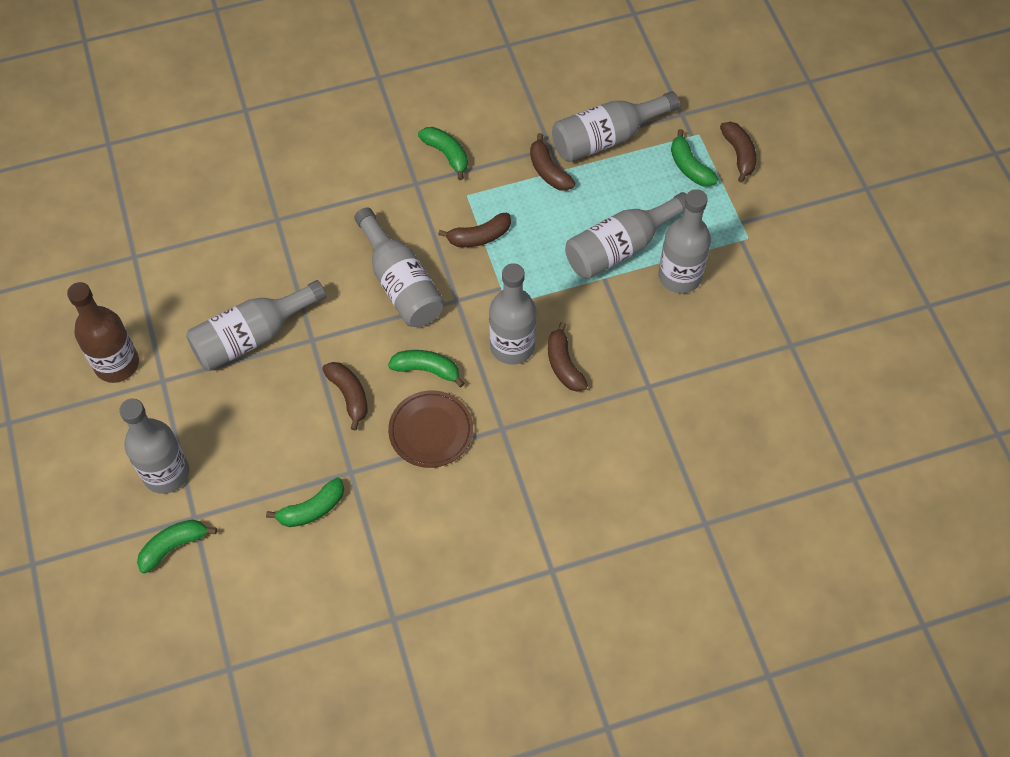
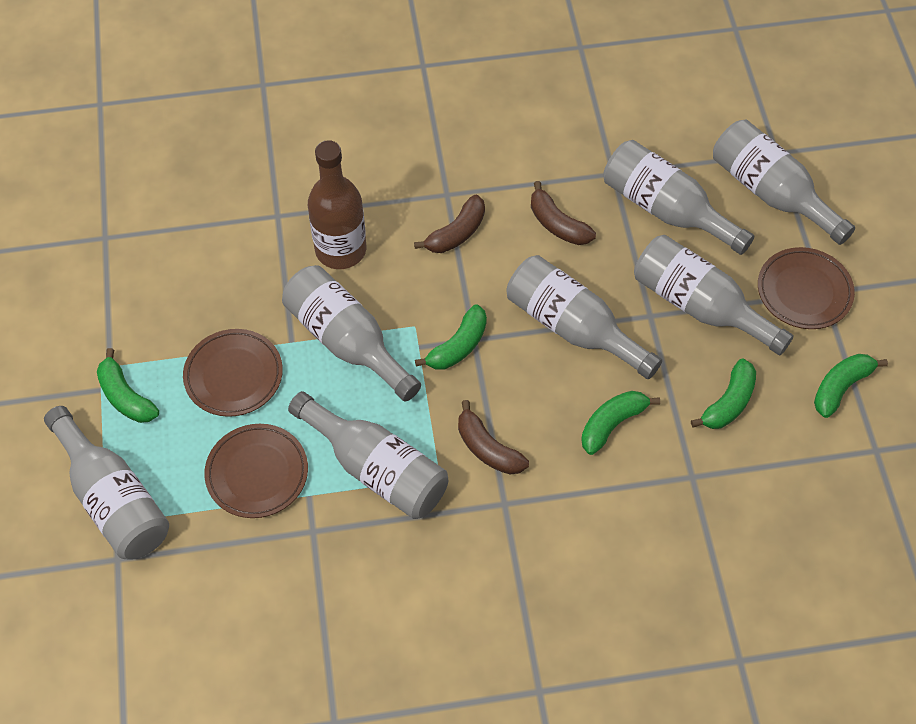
brown banana: [322,362,368,431] [438,213,511,247] [530,133,575,191] [548,322,588,392] [720,122,756,183] = 5 -> [414,195,485,253] [458,400,529,475] [531,181,596,245] = 3
brown plate: [388,390,473,468] = 1 -> [183,329,283,417] [204,424,308,518] [758,247,855,329] = 3

